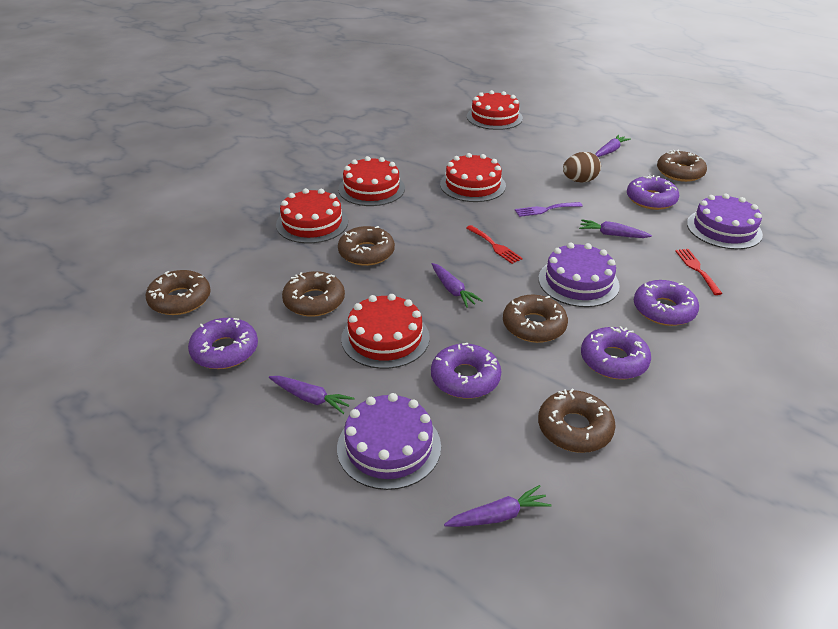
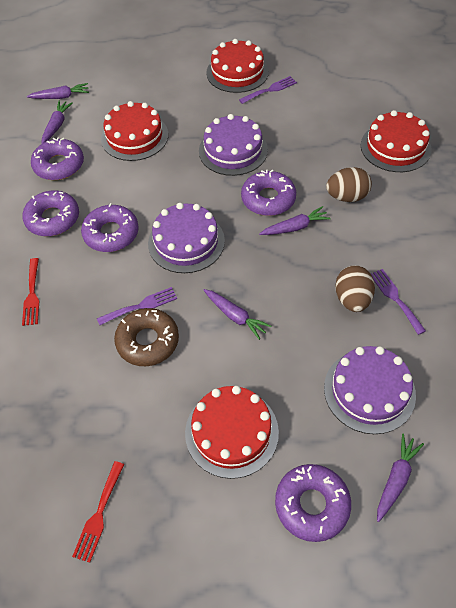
brown donut: [146,270,211,315] [282,271,345,317] [338,226,395,266] [503,295,568,343] [538,389,616,453] [657,150,707,182] = 6 -> [114,308,179,366] = 1
brown egg: [563,152,601,183] = 1 -> [326,167,372,202] [335,265,375,312] = 2
purple fork: [515,202,583,217] = 1 -> [97,287,177,325] [239,76,297,104] [371,269,426,335] = 3
red cake: [276,188,348,243] [338,156,405,206] [341,294,430,369] [440,153,506,202] [467,90,523,130] = 5 -> [101,101,168,161] [185,386,279,479] [206,39,269,93] [361,110,432,172] = 4

